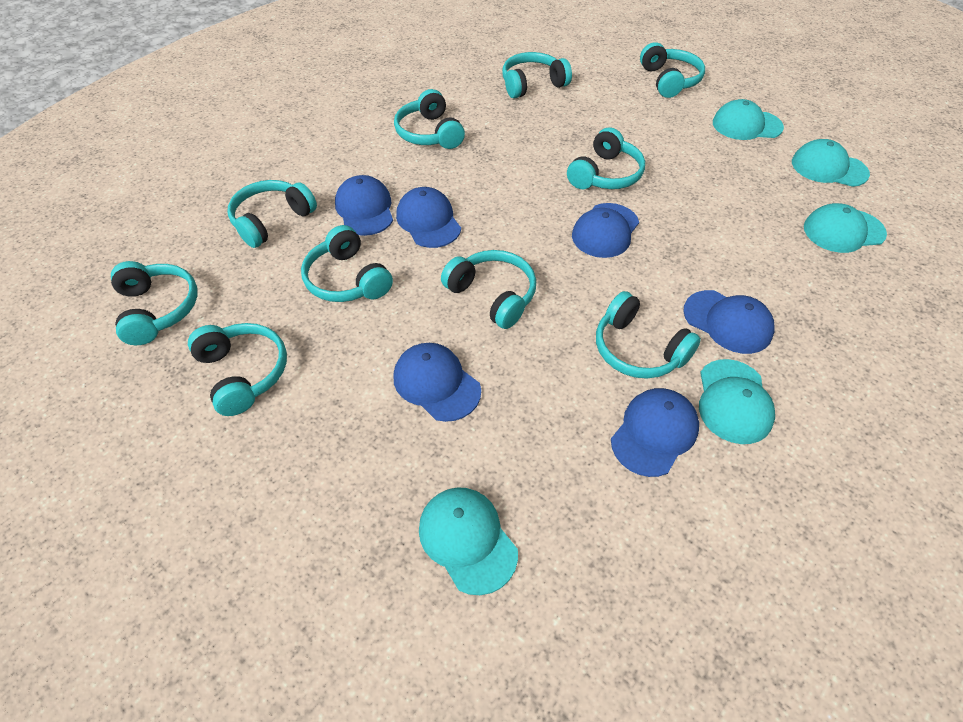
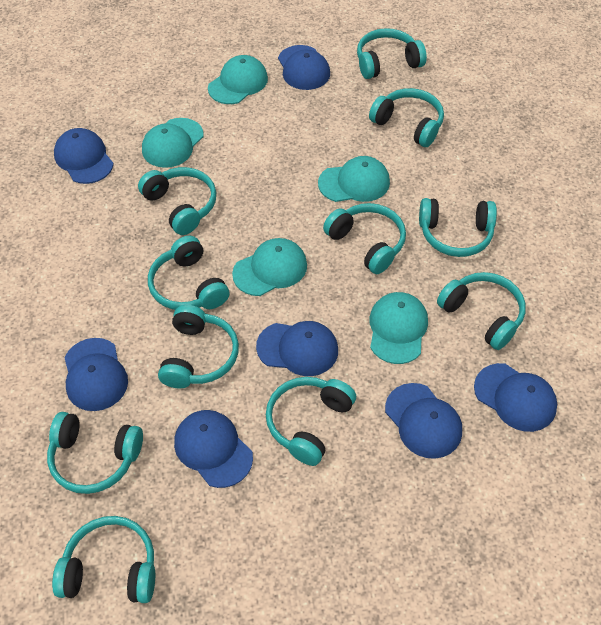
blue cap: [335,175,393,236] [393,343,481,422] [396,187,461,248] [572,203,639,258] [611,388,699,477] [683,290,775,354] = 6 -> [54,128,114,184] [64,338,128,411] [174,410,253,488] [256,321,338,376] [278,45,330,90] [385,383,462,459] [474,363,557,432] = 7
turquoise headphones: [111,261,198,345] [188,323,287,416] [227,180,317,248] [301,225,393,302] [394,89,465,149] [441,250,536,329] [502,52,572,99] [567,127,645,189] [596,291,701,379] [640,42,705,98] = 10 -> [47,412,143,494] [52,516,155,603] [138,167,216,235] [148,235,229,310] [158,305,239,389] [266,377,356,466] [323,203,406,274] [357,28,427,79] [369,88,444,147] [419,198,497,257] [437,272,526,350] = 11

